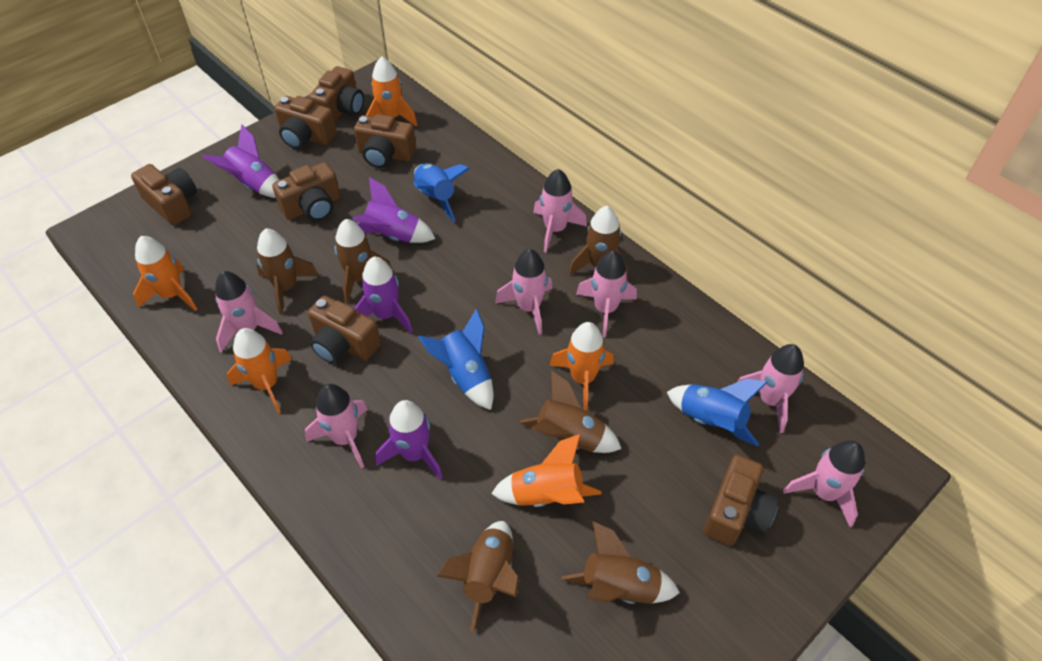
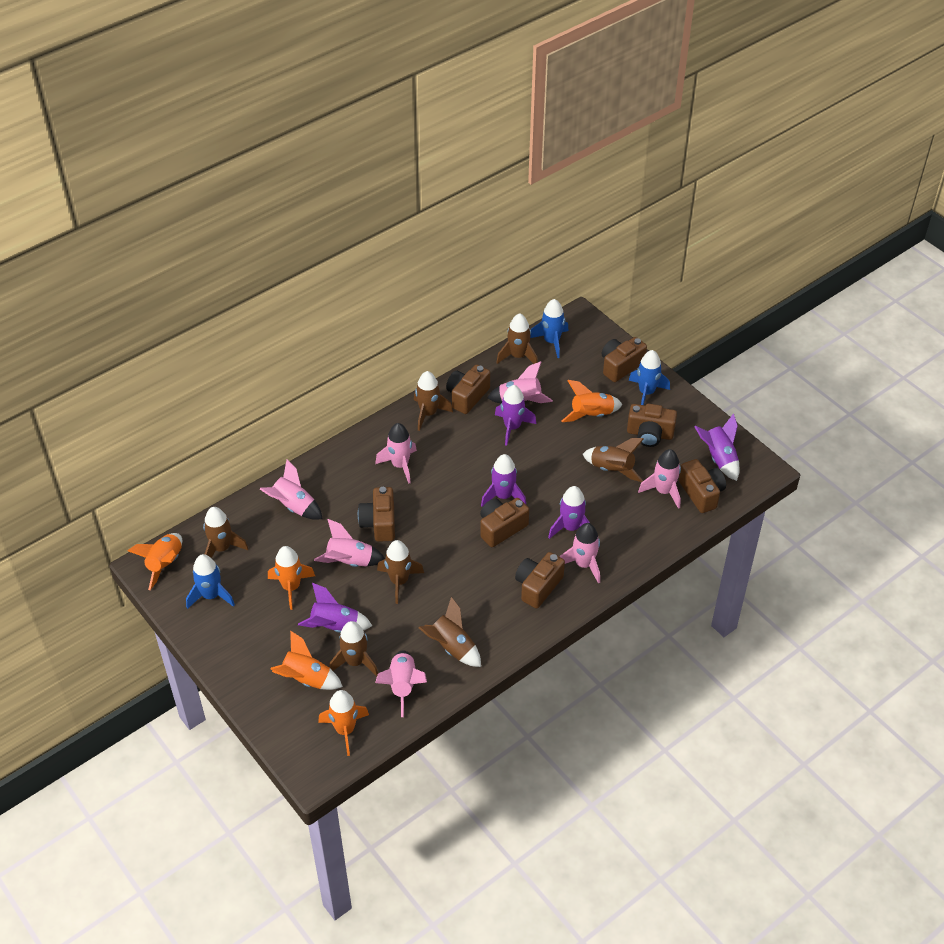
brown rocket: [257,228,319,315] [334,219,394,304] [436,521,519,632] [520,371,621,453] [561,521,680,604] [569,206,628,282] = 6 -> [203,507,248,558] [329,621,378,676] [377,540,424,604] [414,371,453,431] [418,597,481,667] [496,313,538,364] [583,438,644,482] = 7
purple rocket: [203,124,279,198] [352,177,436,243] [354,257,413,333] [375,400,443,480] = 4 -> [298,583,372,633] [481,454,526,507] [495,385,537,446] [548,486,590,539] [695,413,740,481] = 5

